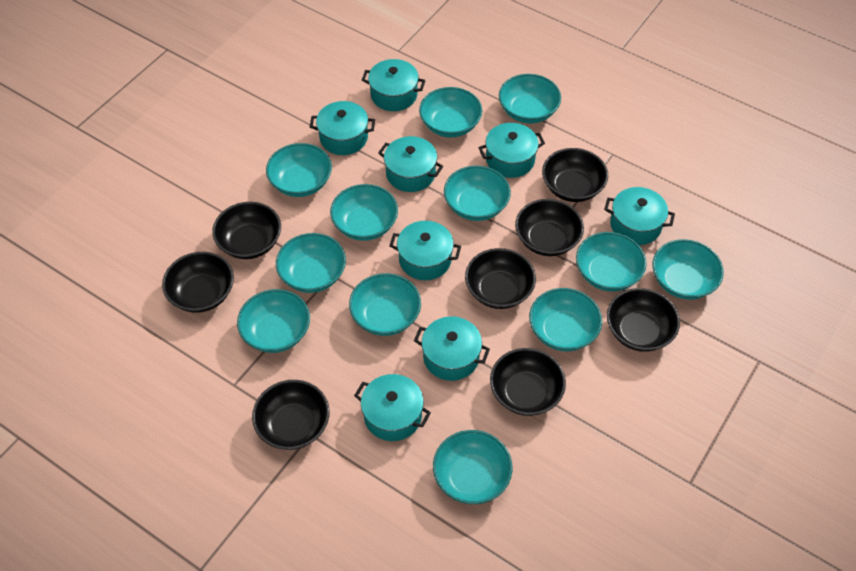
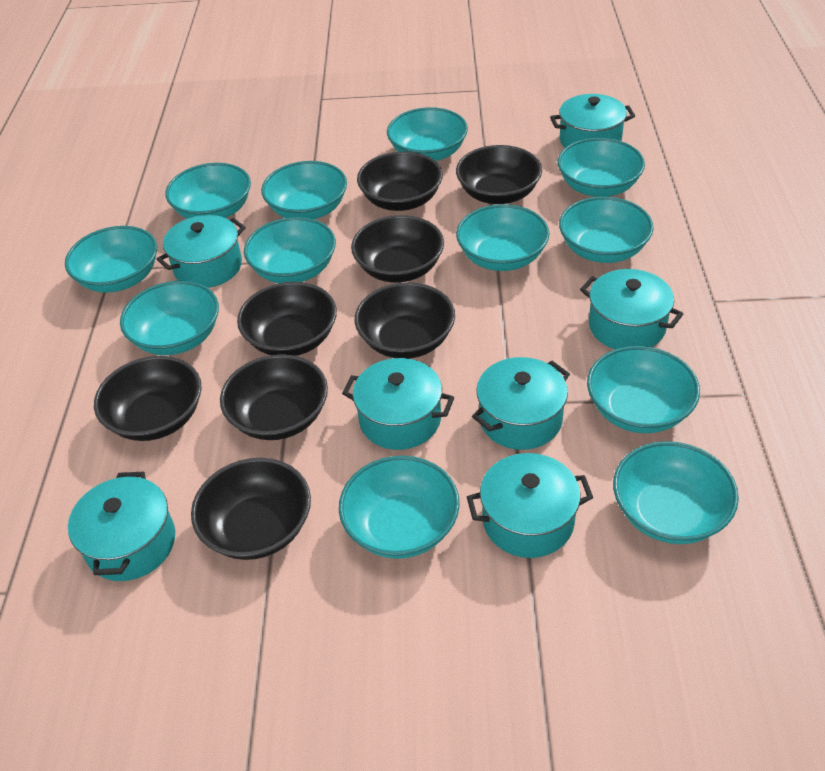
turquoise pot: [310,101,375,155] [354,374,431,441] [362,59,426,111] [378,136,443,192] [389,221,461,280] [414,316,490,381] [478,123,545,178] [604,187,675,245] = 8 -> [68,472,175,581] [157,215,246,288] [342,358,455,450] [467,453,593,558] [472,357,570,450] [550,94,635,148] [580,269,683,349] = 7

